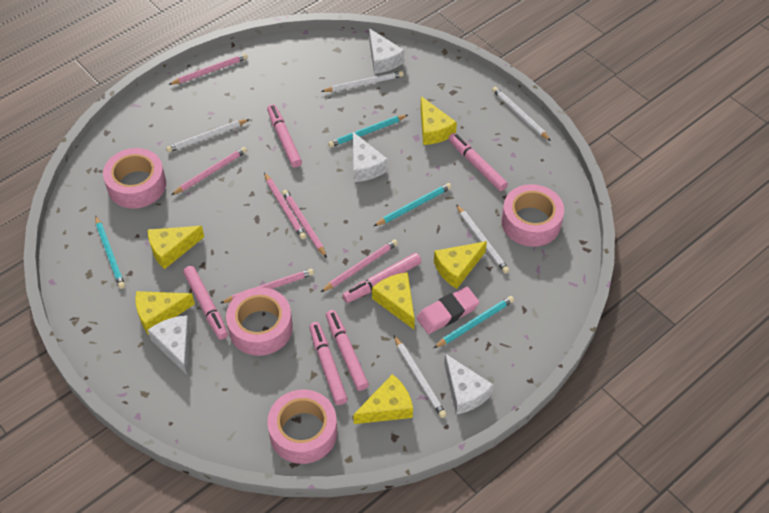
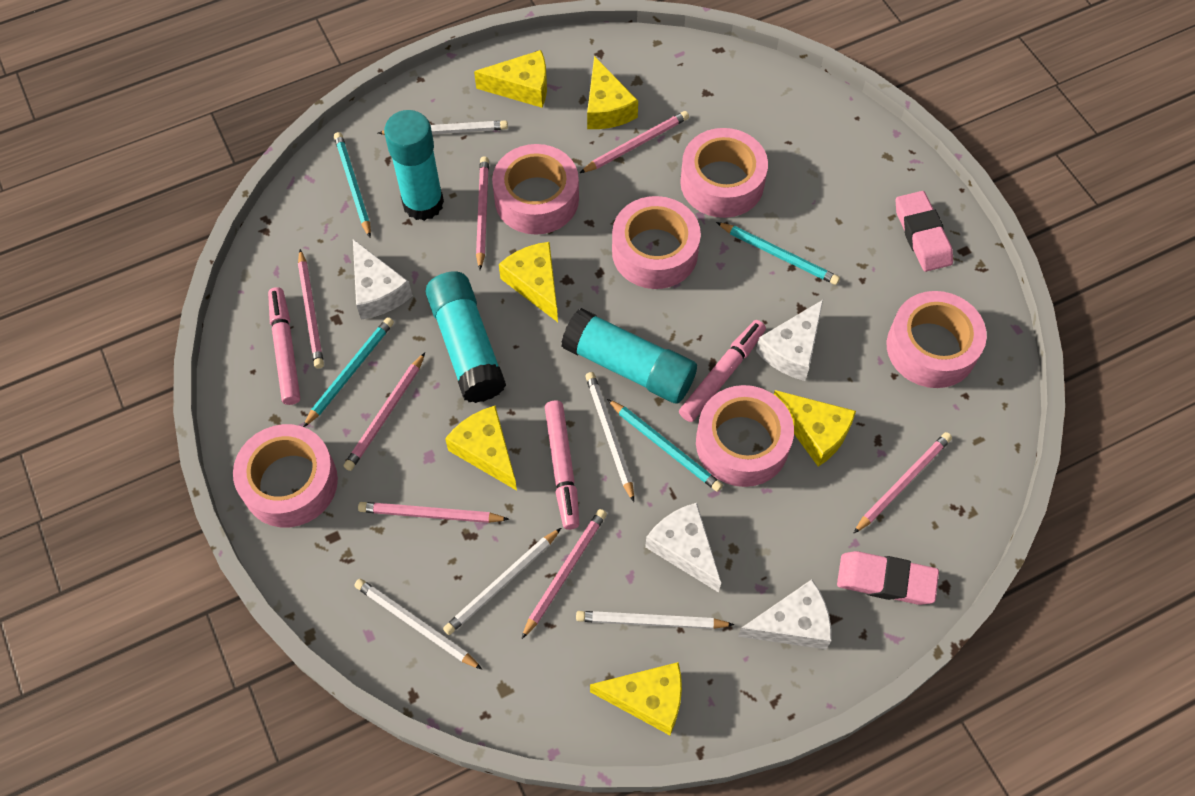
pink eraser: [417,287,479,334] = 1 -> [837,551,939,605] [896,191,953,272] = 2
pink marker: [183,266,228,340] [267,104,302,168] [309,322,348,405] [326,310,369,391] [342,253,421,303] [448,133,508,191] = 6 -> [268,287,300,405] [545,400,579,530] [679,320,766,422] = 3
pink pencil: [168,54,248,85] [171,147,247,195] [221,269,314,303] [264,173,306,239] [282,190,327,258] [321,239,398,292] = 6 -> [298,249,324,368] [344,353,425,471] [358,502,509,523] [476,156,489,270] [522,509,607,639] [580,111,689,173] [853,432,952,534] = 7
pink tape: [103,148,166,208] [226,287,293,356] [267,389,337,464] [502,184,564,247] = 4 -> [233,424,338,527] [492,144,579,235] [612,196,701,289] [680,128,768,218] [696,385,794,487] [887,291,987,388] = 6
turquoise glue stick: none = 0 -> [384,110,444,221] [426,271,506,403] [561,308,697,403] = 3

